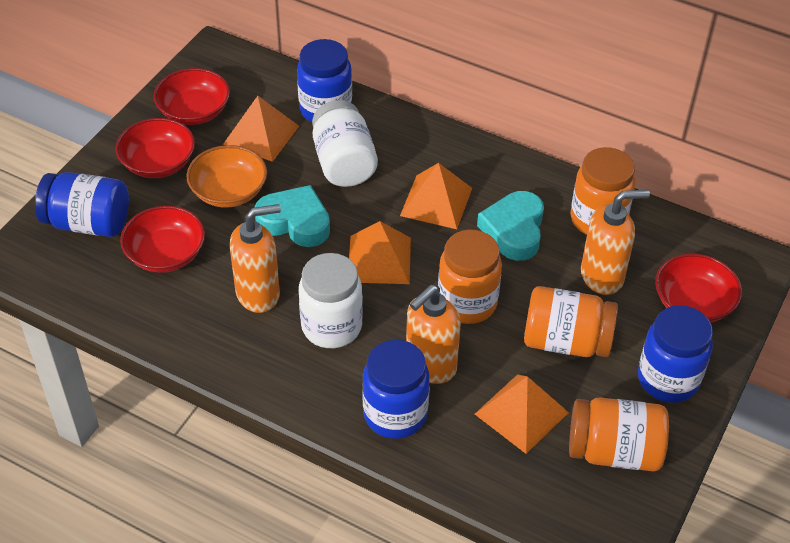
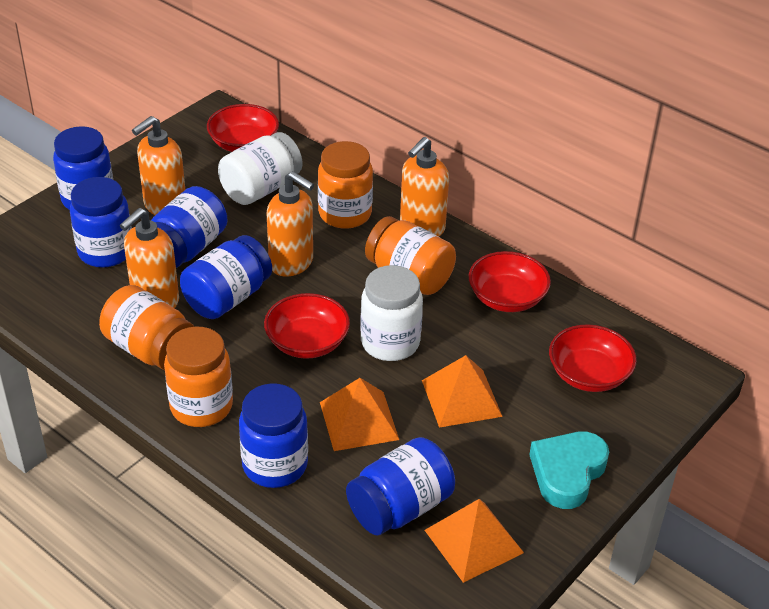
blue jar: [35,172,129,237] [297,39,352,122] [362,340,430,439] [638,305,713,403] = 4 -> [53,126,113,210] [70,177,132,268] [151,186,228,268] [180,235,272,319] [239,383,308,488] [346,437,455,535] = 6
orange bowl: [186,145,267,208] = 1 -> none = 0
orange pyramid: [223,96,299,162] [349,221,411,284] [400,163,472,229] [475,374,569,454] = 4 -> [320,378,399,451] [422,355,503,428] [425,499,524,583] = 3
orange soap dispenser: [230,204,281,313] [406,285,461,384] [581,190,650,295] = 3 -> [120,208,179,308] [132,116,185,215] [267,171,314,277] [400,137,449,236] = 4
turquoise heart: [254,185,330,247] [477,191,544,261] = 2 -> [530,432,609,509] = 1

